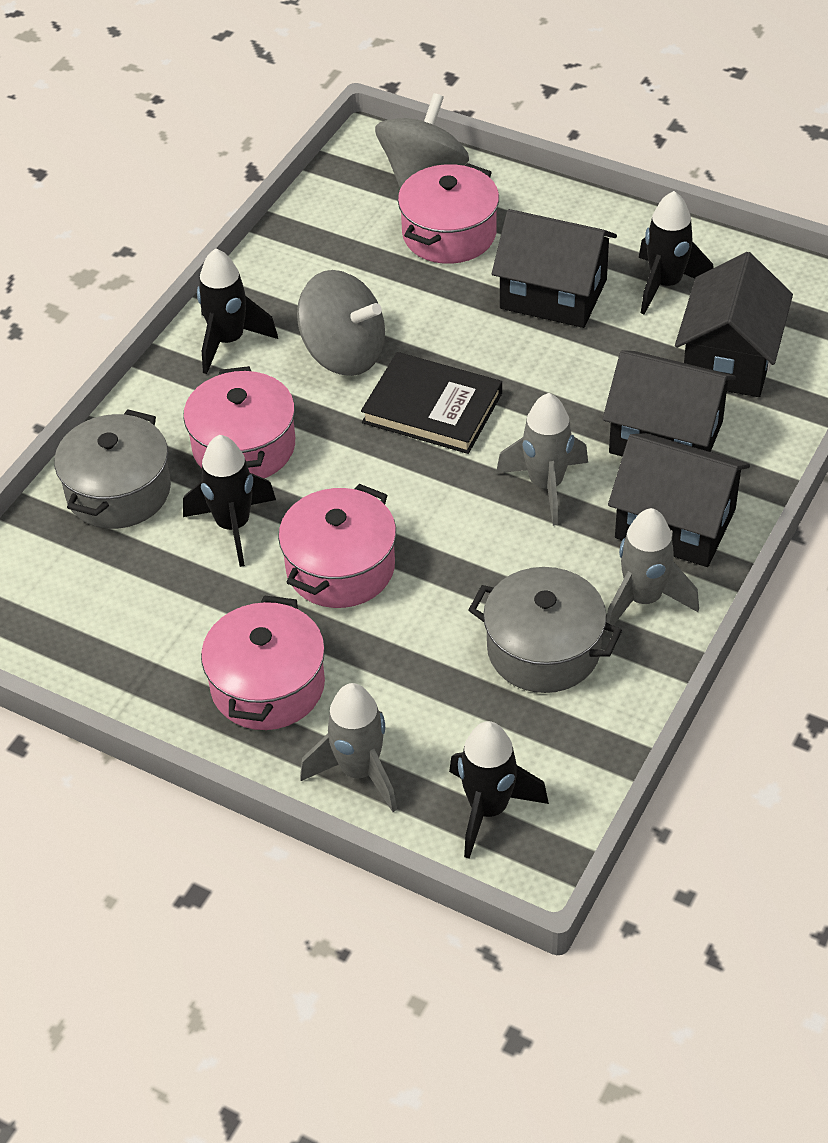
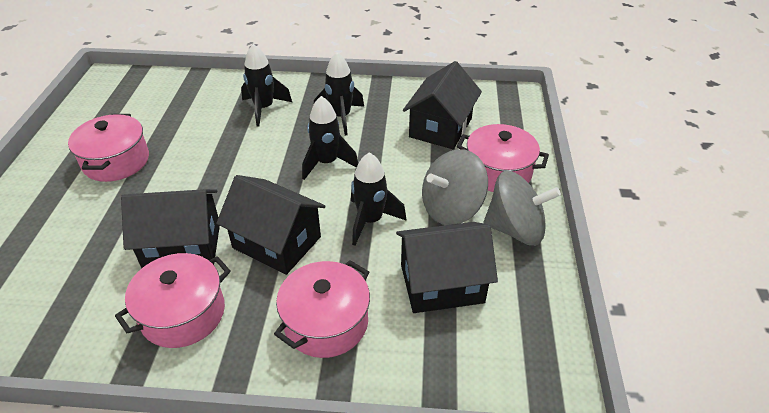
black book: [361,352,502,454] = 1 -> none = 0
grey pot: [54,410,171,529] [468,567,622,693] = 2 -> none = 0
grey rocket: [300,683,397,812] [496,393,588,526] [605,508,699,632] = 3 -> none = 0

